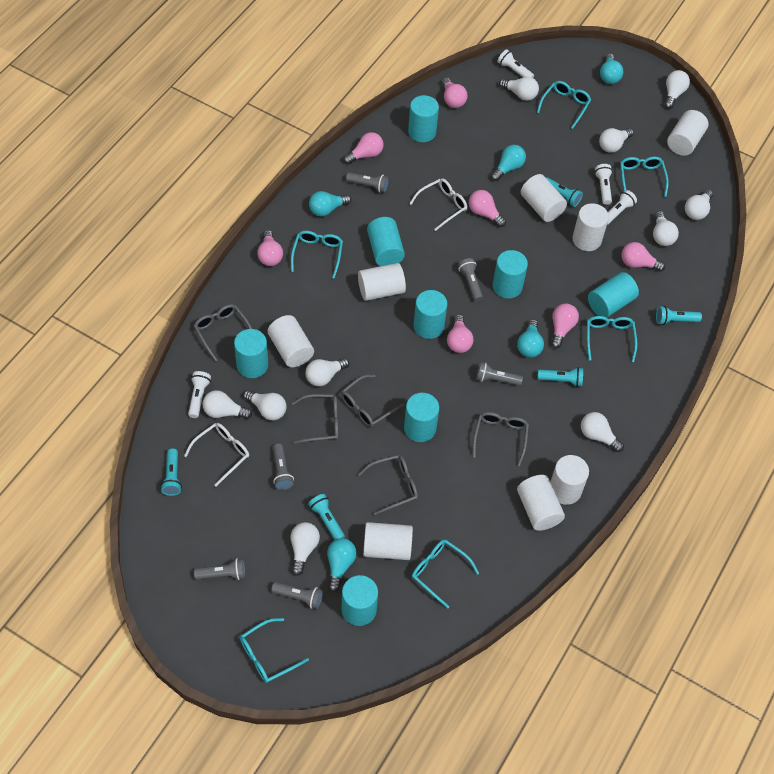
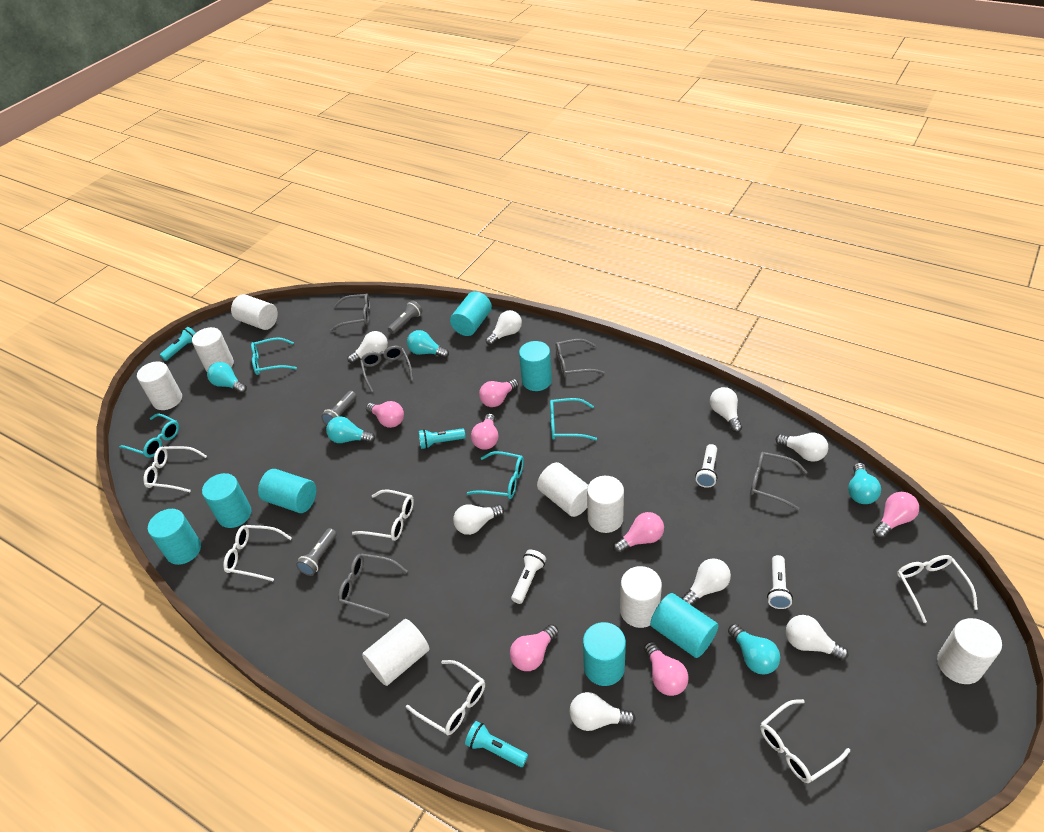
grey flashlight: [194,558,245,580] [271,582,323,609] [273,444,294,490] [346,172,389,193] [458,258,483,301] [476,362,523,386] = 6 -> [296,528,337,576] [321,391,356,425] [388,301,423,334] = 3
turquoise cylinder: [234,329,268,378] [342,575,378,626] [367,217,405,266] [404,393,439,442] [408,95,439,142] [413,290,447,339] [493,250,528,298] [588,272,639,318] = 8 -> [148,509,201,565] [202,473,251,528] [258,469,316,513] [450,291,492,336] [519,341,552,391] [583,622,626,686] [650,593,718,658] = 7
turquoise flashlight: [161,448,182,496] [308,494,345,540] [538,367,583,387] [546,177,583,207] [656,306,702,325] = 5 -> [160,327,195,361] [419,428,465,449] [465,721,528,767] = 3
turquoise glasses: [240,618,309,683] [291,231,343,279] [412,539,479,609] [537,81,591,129] [587,316,638,362] [620,157,669,197] = 6 -> [119,414,179,458] [251,337,297,375] [467,451,524,499] [550,398,597,440] = 4
white flashlight: [188,371,211,418] [497,49,534,78] [595,164,613,205] [607,190,637,225] = 4 -> [511,550,546,604] [696,444,717,488] [767,555,793,609] = 3
white glasses: [184,423,249,487] [409,179,467,231] = 2 -> [143,446,207,492] [223,525,292,581] [352,489,414,541] [406,660,485,735] [760,699,850,783] [897,555,978,623] = 6
white light bulb: [202,390,252,419] [244,390,286,420] [291,522,320,576] [305,358,349,386] [499,77,539,101] [581,412,624,452] [599,128,634,153] [653,211,679,246] [664,70,690,109] [685,190,713,220] = 10 -> [347,331,388,364] [453,504,504,535] [486,310,522,345] [570,692,636,731] [681,558,731,605] [710,387,742,432] [776,433,828,462] [786,615,848,661] = 8

